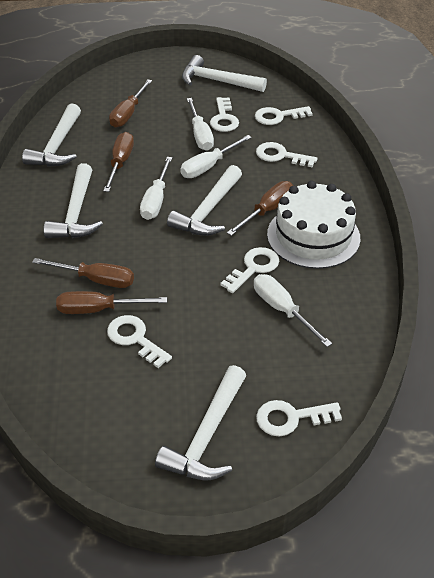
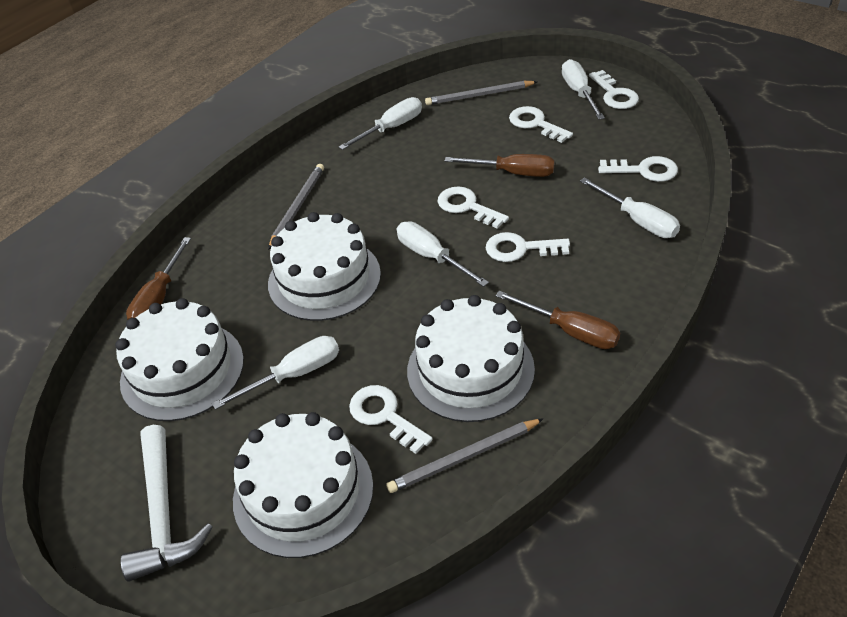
brown screwdriver: [32,258,134,288] [56,291,167,314] [103,132,134,192] [109,79,152,128] [227,181,294,236] = 5 -> [126,237,191,320] [444,154,555,177] [495,291,620,349] = 3
grey pencil: none = 0 -> [268,164,324,250] [386,418,544,493] [425,81,537,105] = 3
white cake: [267,181,360,269] = 1 -> [115,298,244,421] [233,412,373,558] [268,212,381,321] [407,295,535,422] = 4
white hammer: [22,104,81,167] [44,163,103,238] [155,365,246,480] [167,165,242,236] [182,55,267,92] = 5 -> [121,425,213,582] = 1
white screwdriver: [140,157,172,220] [180,135,252,178] [187,98,214,151] [254,274,332,347] = 4 -> [212,336,339,410] [339,97,422,150] [397,221,489,287] [562,59,605,120] [580,177,680,238] = 5

